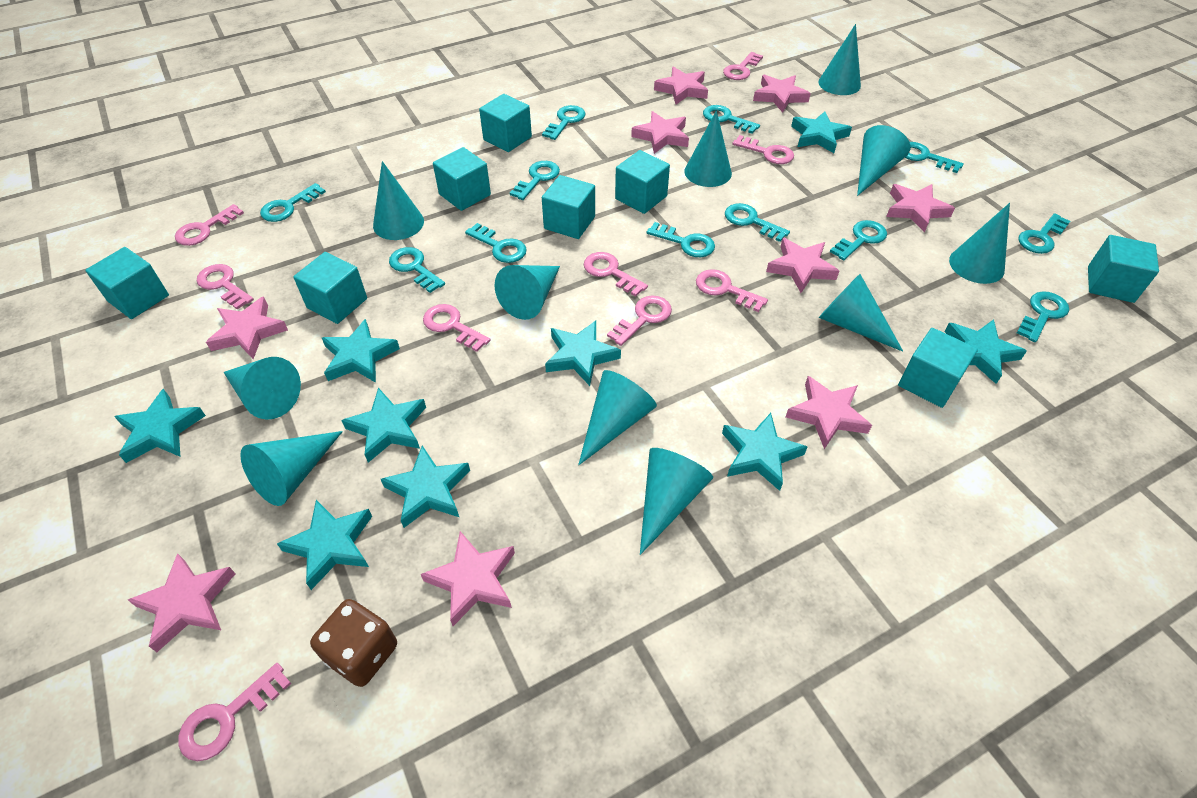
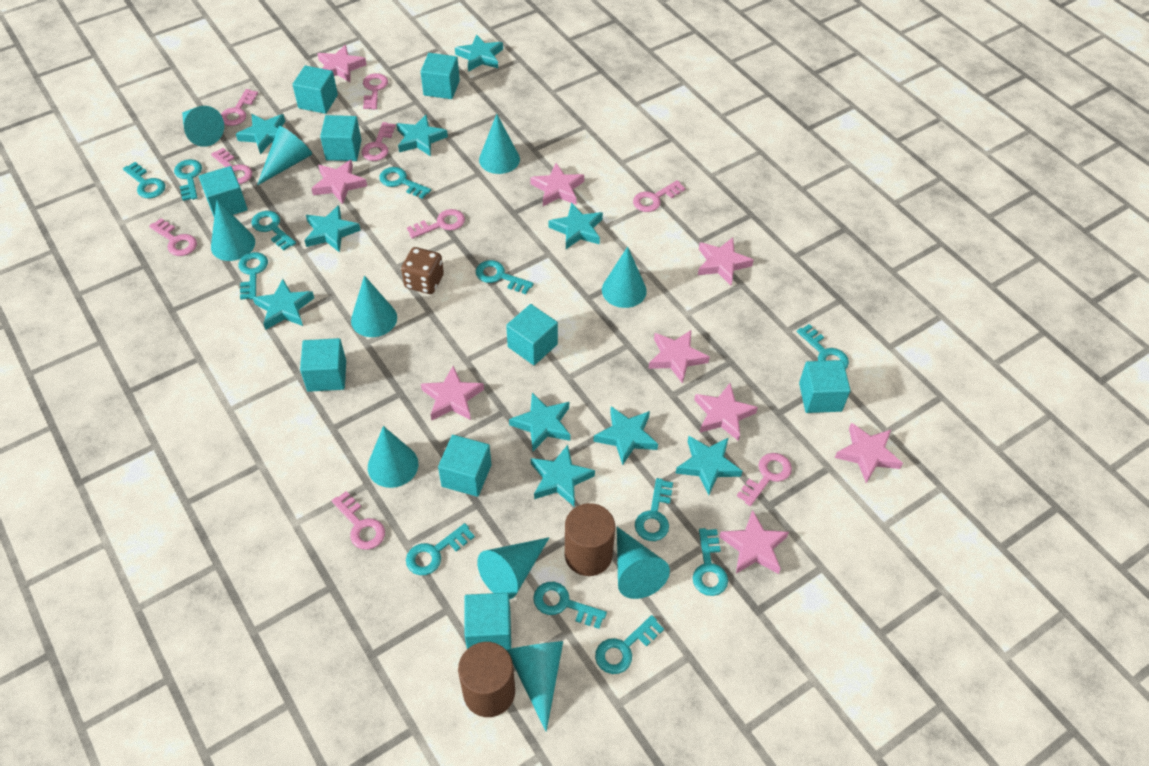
brown cylinder: none = 0 -> [458,642,515,717] [565,503,615,576] = 2
turquoise cone: [224,357,301,420] [240,431,343,506] [373,161,424,240] [495,265,560,320] [578,370,657,465] [640,448,713,555] [684,110,732,187] [818,24,861,95] [819,274,903,351] [857,125,910,196] [949,203,1010,284] = 11 -> [182,106,224,147] [211,200,255,261] [257,126,312,186] [351,275,397,337] [368,426,418,488] [477,537,549,599] [479,114,520,174] [507,641,563,732] [602,246,647,308] [617,527,670,599] = 10
turquoise cube: [85,247,169,319] [293,252,367,324] [433,147,491,211] [479,94,532,152] [542,175,595,239] [615,150,670,214] [898,328,978,408] [1088,235,1159,303] = 8 -> [199,166,248,216] [292,66,338,114] [300,338,346,392] [320,115,361,161] [421,53,460,99] [438,435,491,497] [464,593,511,650] [506,304,558,365] [799,360,850,413] = 9
turquoise star: [114,389,206,463] [277,500,372,590] [322,319,400,383] [341,388,426,463] [381,446,470,528] [545,321,621,386] [722,413,807,491] [791,111,852,153] [944,319,1027,384] = 9 -> [236,114,285,155] [253,279,314,330] [304,205,361,253] [396,115,448,156] [455,34,503,72] [509,393,570,451] [531,445,595,507] [548,202,603,249] [593,406,658,465] [676,436,742,495] = 10

